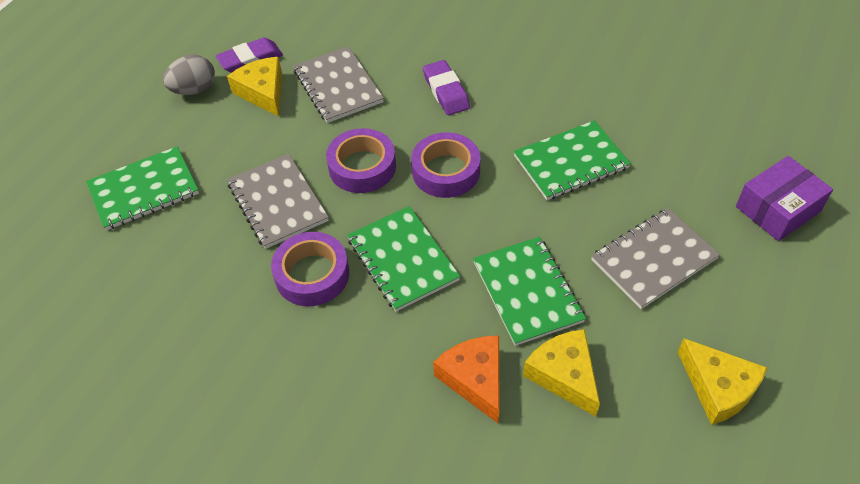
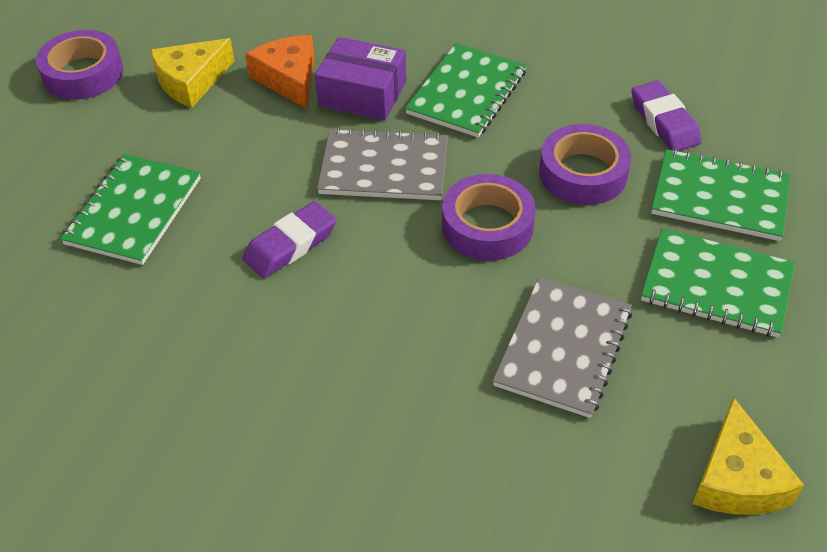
grey egg: [163,54,215,95] = 1 -> none = 0
grey notebook: [227,154,329,249] [293,46,384,123] [591,208,720,309] = 3 -> [317,128,448,200] [493,277,632,418] = 2
yellow cheese: [227,57,282,117] [523,329,600,417] [678,338,768,425] = 3 -> [150,38,235,108] [692,397,804,515] = 2

